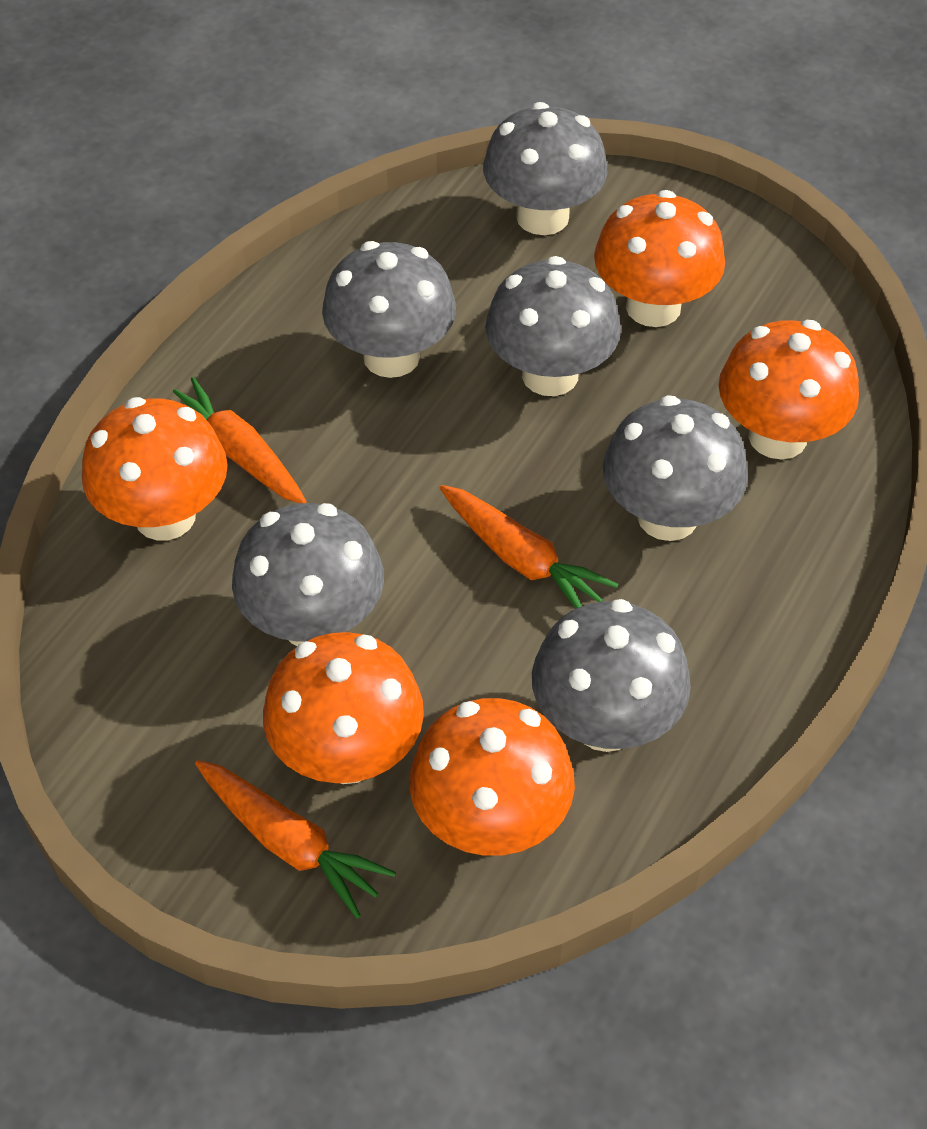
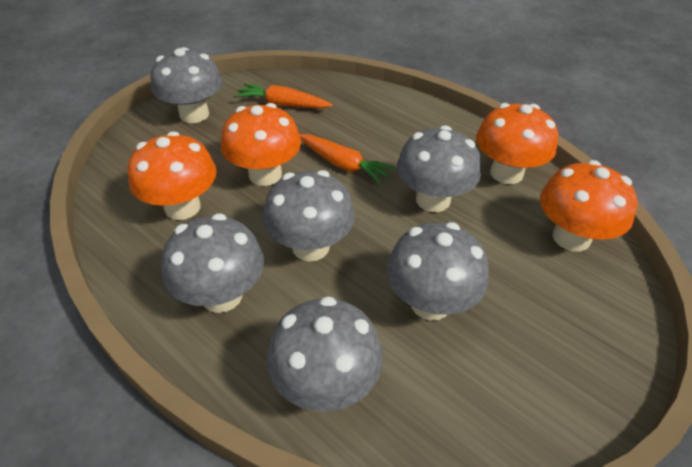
orange carrot: [173,377,307,503] [195,760,396,919] [440,485,618,608] = 3 -> [235,83,333,109] [299,134,396,185] = 2
orange mushroom: [82,397,228,541] [263,632,424,784] [409,698,575,856] [594,190,725,327] [719,320,859,459] = 5 -> [128,131,217,220] [221,103,301,186] [476,103,558,184] [540,160,637,252] = 4

